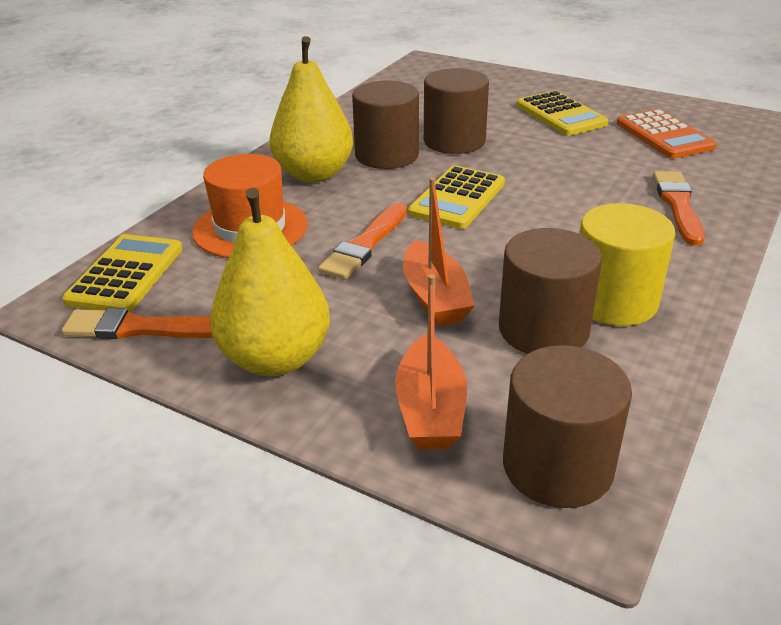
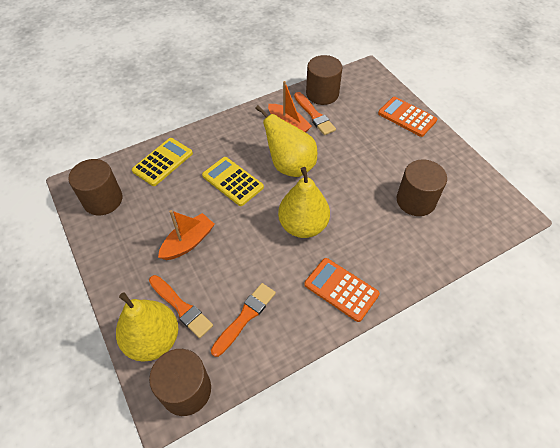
orange calculator: [617,109,717,158] = 1 -> [304,258,380,322] [378,97,437,137] = 2
orange hat: [192,154,308,258] = 1 -> none = 0
yellow calculator: [62,234,183,313] [408,165,505,229] [516,91,608,136] = 3 -> [132,138,193,186] [202,157,264,206] = 2
yellow cylinder: [579,203,675,326] = 1 -> none = 0
yellow pear: [210,188,330,376] [269,36,353,183] = 2 -> [116,292,178,361] [255,105,317,177] [278,167,330,238] = 3

